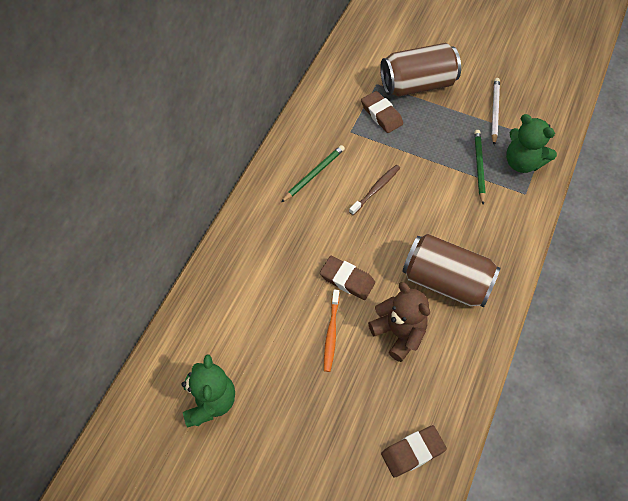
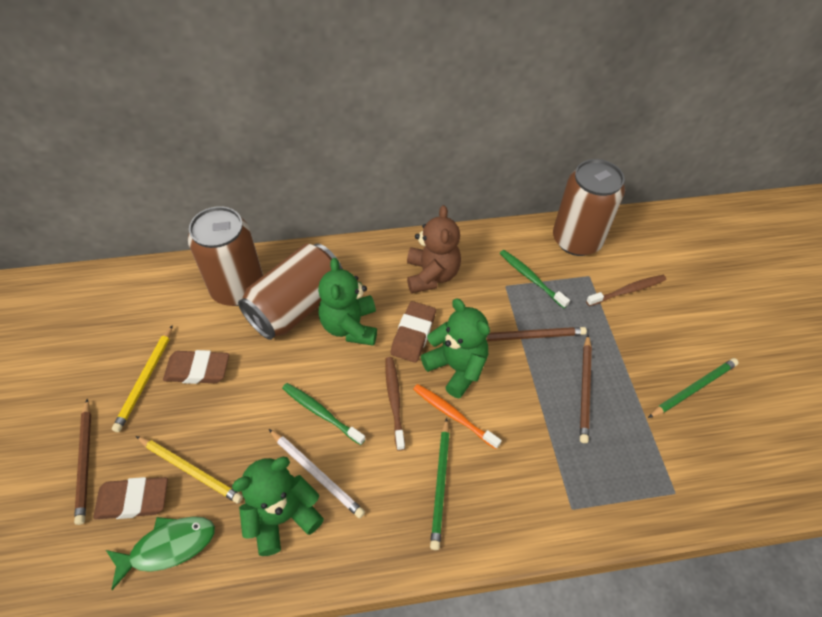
brown can: [380,43,461,97] [402,234,500,308] = 2 -> [188,206,263,306] [238,243,343,340] [553,159,625,256] = 3
brown pencil: none = 0 -> [74,399,91,525] [486,327,587,341] [580,335,592,443] = 3
brown toothbrush: [349,165,400,215] = 1 -> [385,357,405,451] [586,275,666,306] = 2
green fish: none = 0 -> [106,516,215,590] = 1
green teddy bear: [181,355,235,428] [506,114,557,173] = 2 -> [232,457,324,556] [318,258,377,346] [421,299,490,398] = 3
green toothbrush: none = 0 -> [282,383,366,445] [499,250,570,308] = 2
yellow pencil: none = 0 -> [112,325,173,432] [136,436,243,504] = 2

